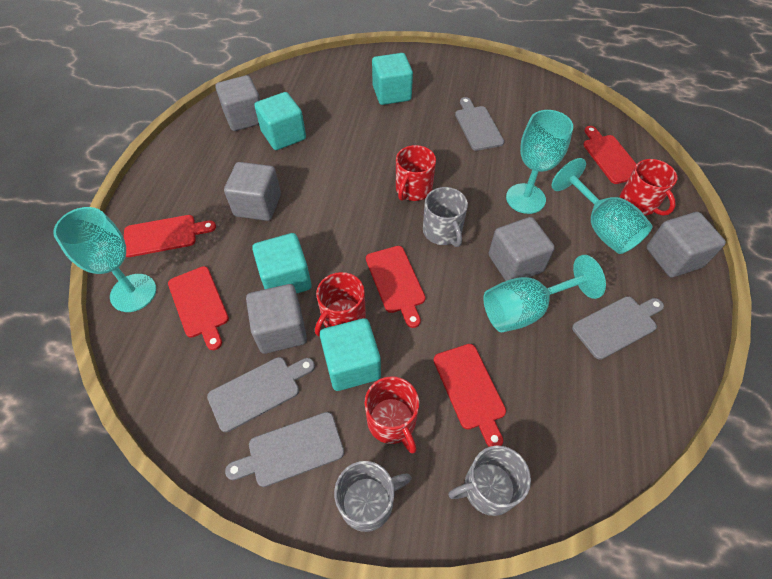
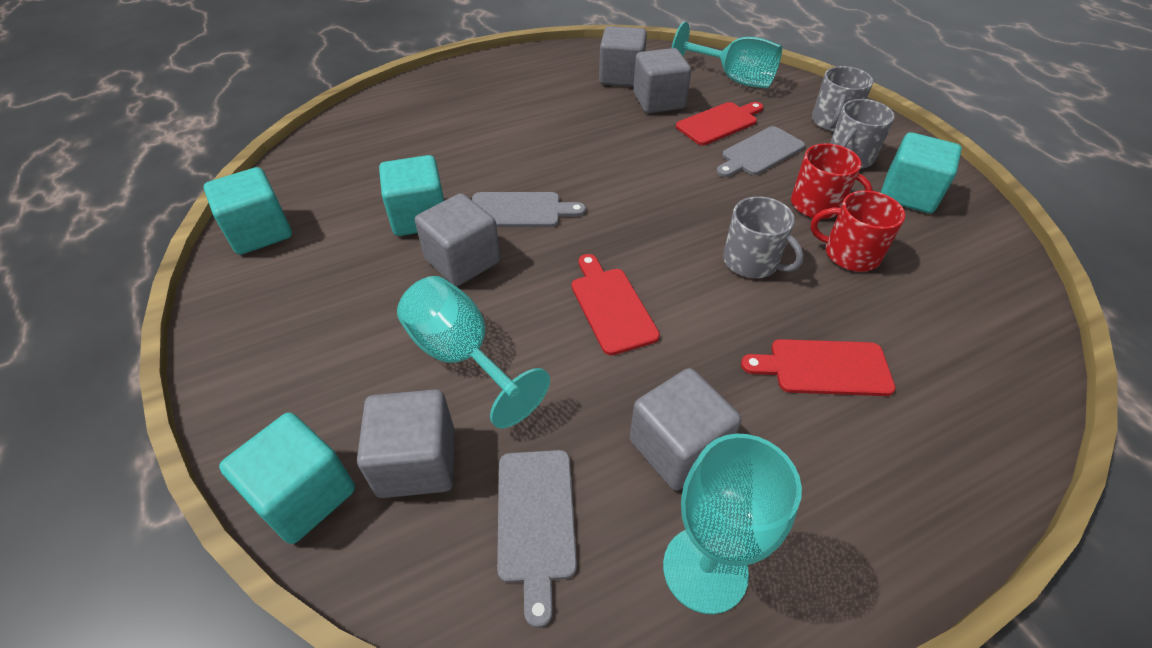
grey cutting board: [207,357,315,432] [225,412,344,487] [455,97,504,151] [572,296,664,360] = 4 -> [472,192,586,227] [497,450,577,628] [716,126,805,177] = 3
red cutting board: [124,215,216,257] [168,266,229,350] [366,246,426,328] [434,344,506,447] [583,126,637,184] = 5 -> [572,254,660,355] [676,102,763,145] [741,339,896,396] = 3
red mug: [315,272,366,337] [365,376,419,453] [396,145,436,201] [620,159,677,216] = 4 -> [791,143,873,219] [811,190,905,272] = 2
turquoise goblet: [53,207,156,312] [483,255,606,332] [506,110,573,214] [551,158,653,254] = 4 -> [397,276,550,428] [663,434,802,614] [672,22,782,89] = 3

